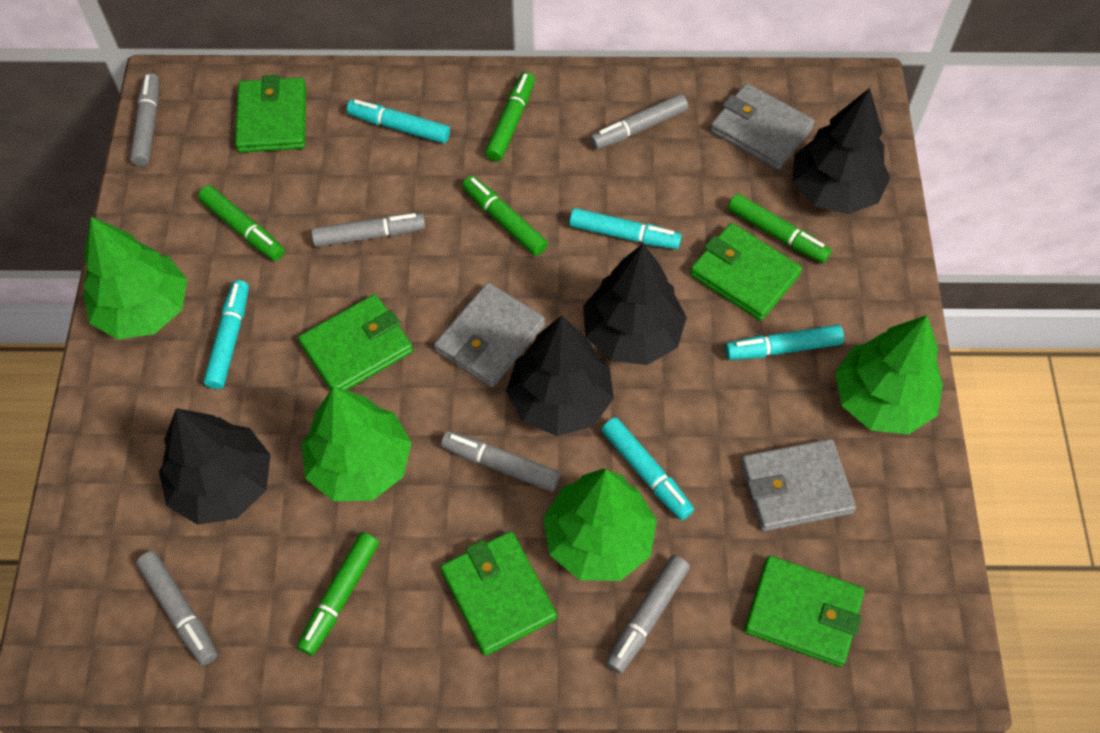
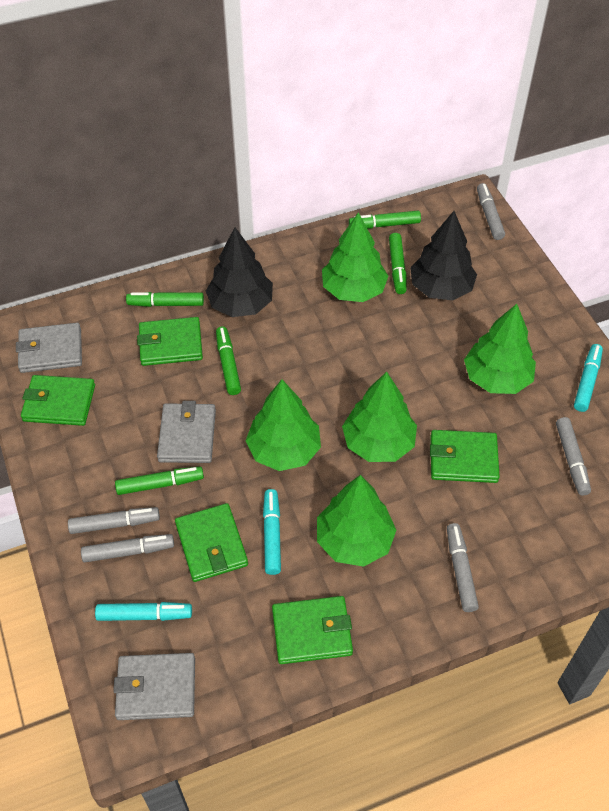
black tree: [159,408,271,525] [506,316,614,436] [583,244,687,365] [793,88,890,214] = 4 -> [206,227,273,317] [410,211,477,300] = 2
green tree: [83,217,187,339] [301,386,412,501] [543,469,657,581] [835,315,943,434] = 4 -> [246,379,321,471] [317,475,396,567] [322,212,388,302] [342,372,417,462] [464,304,536,394] = 5
grey marker: [130,73,159,166] [136,551,217,665] [311,213,425,247] [441,431,561,492] [590,94,688,150] [606,555,690,674] = 6 -> [68,507,160,534] [81,534,174,562] [447,523,479,612] [477,183,505,240] [556,417,591,496] = 5
turquoise marker: [203,280,249,389] [347,99,450,144] [569,208,682,249] [601,417,694,520] [725,325,844,360] = 5 -> [95,602,192,621] [263,489,281,575] [574,344,603,412] = 3

